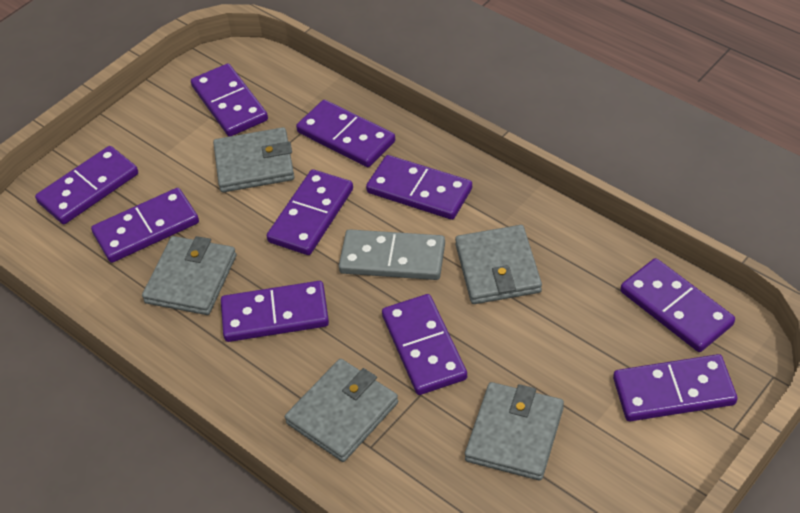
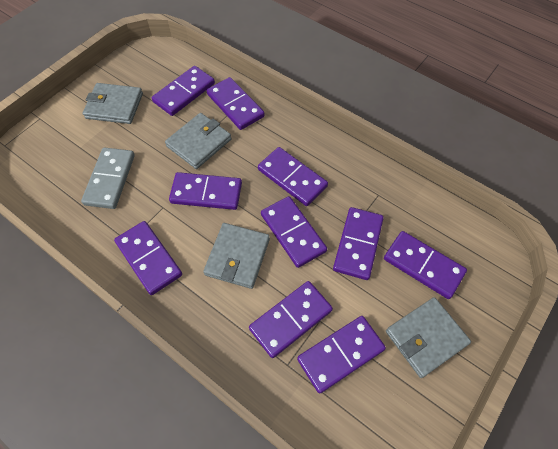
grey wallet: [142,236,236,315] [213,127,294,192] [285,359,398,462] [455,225,542,304] [465,382,564,481] = 5 -> [83,83,143,124] [165,113,231,169] [203,223,270,289] [386,297,471,378] = 4

